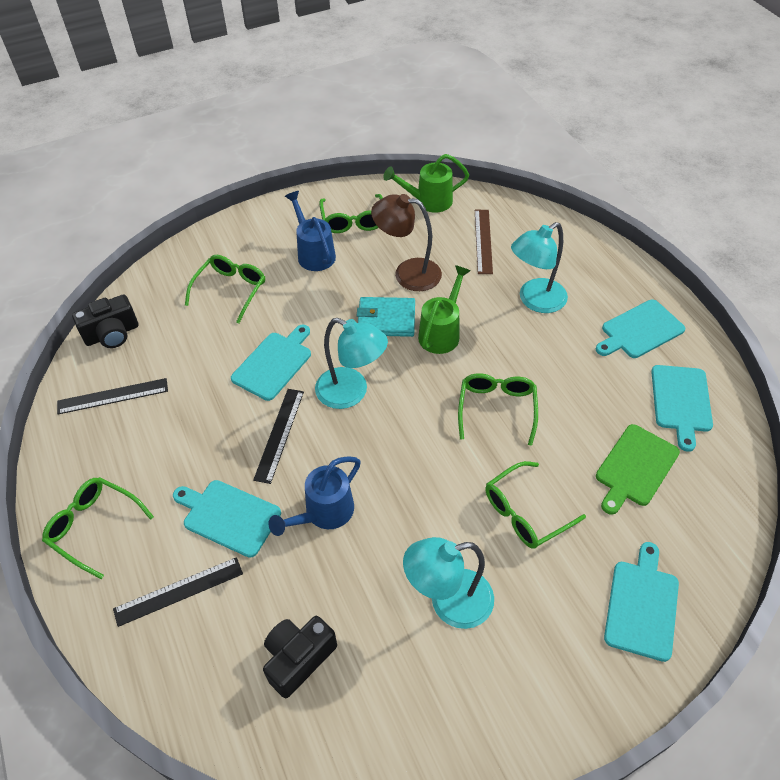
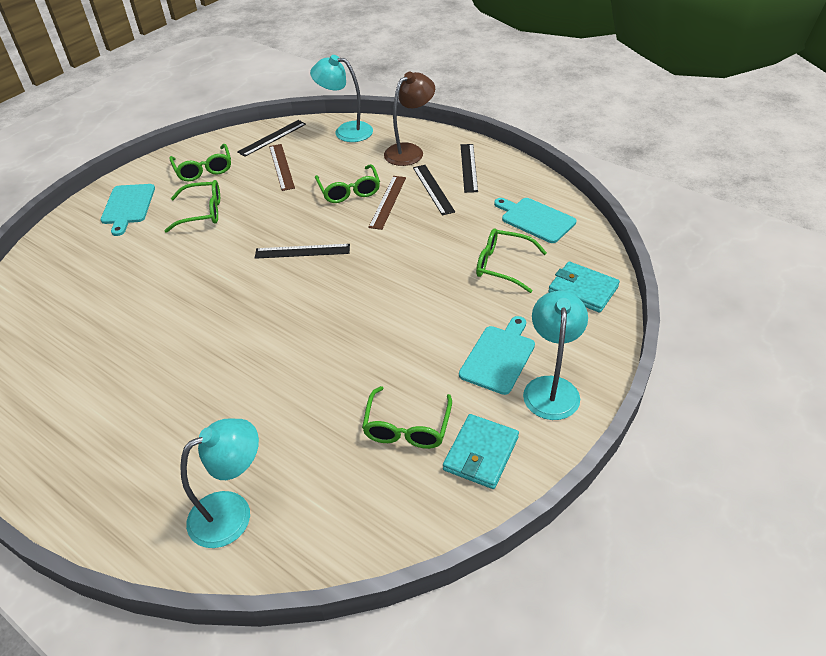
black camera: [72,294,139,348] [263,616,337,698] = 2 -> none = 0
black ruler: [57,378,168,414] [113,557,243,627] [253,389,304,484] = 3 -> [237,120,306,157] [255,244,350,259] [413,165,455,215] [461,144,478,193] = 4
blue watering can: [268,456,361,536] [285,191,336,271] = 2 -> none = 0
brown ruler: [475,210,493,274] = 1 -> [269,144,295,191] [368,176,406,230] = 2
green cutting board: [596,424,680,515] = 1 -> none = 0
green watering can: [383,154,469,213] [418,265,471,354] = 2 -> none = 0
turquoise cutting board: [173,480,281,558] [231,325,311,401] [596,299,686,358] [604,542,679,662] [651,365,713,452] = 5 -> [101,184,155,236] [459,316,535,395] [494,198,576,243] = 3
turquoise wallet: [357,297,415,337] = 1 -> [443,414,519,489] [549,262,620,313] = 2

